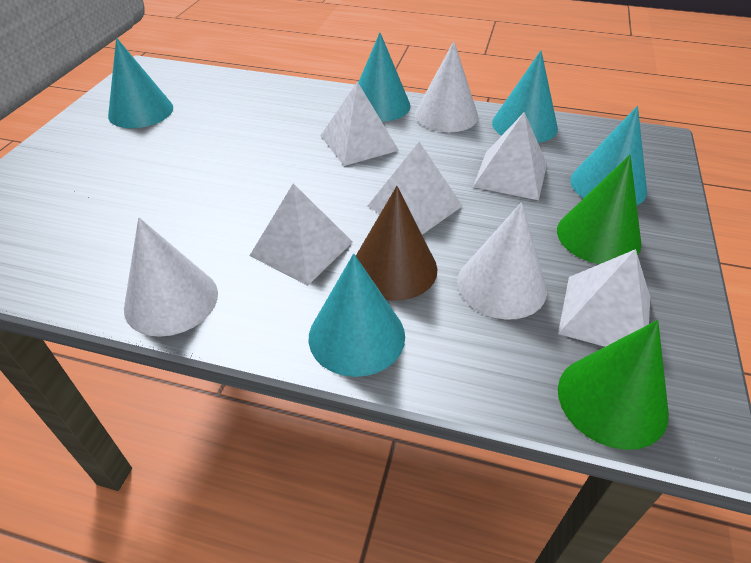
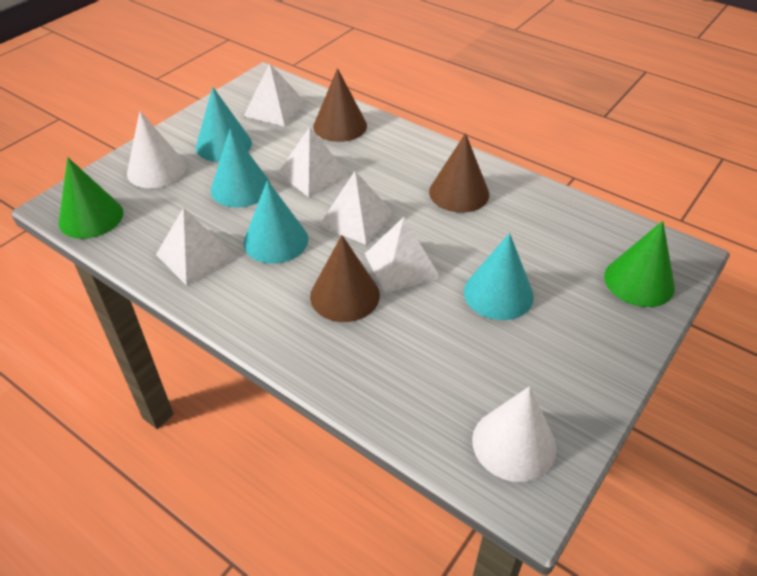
brown cone: [356,186,437,301] = 1 -> [310,235,380,322] [313,68,367,142] [429,133,489,213] = 3
turquoise cone: [108,38,173,128] [309,253,405,377] [358,33,410,122] [492,50,558,143] [570,106,647,205] = 5 -> [196,87,252,162] [211,129,270,208] [243,180,308,264] [464,233,534,320] = 4
white cone: [124,218,218,337] [415,41,478,132] [457,202,547,319] = 3 -> [127,111,186,188] [472,386,557,482] = 2

